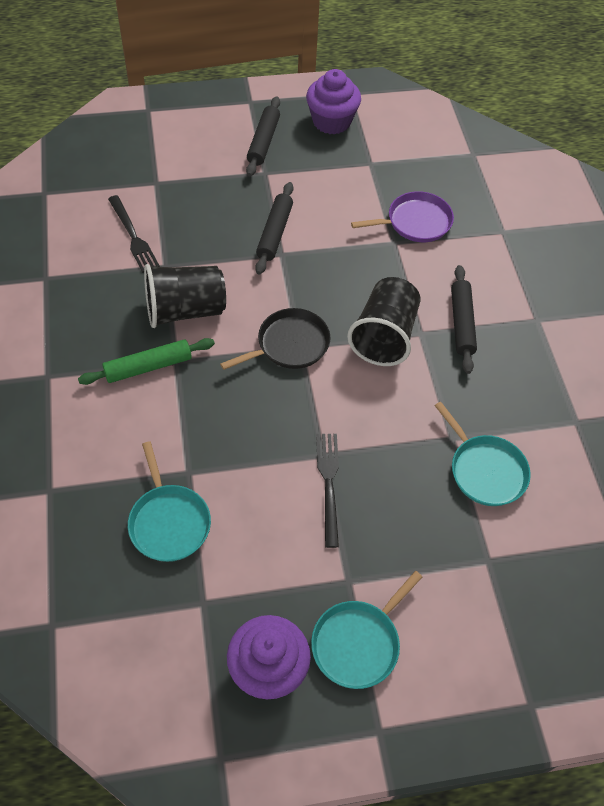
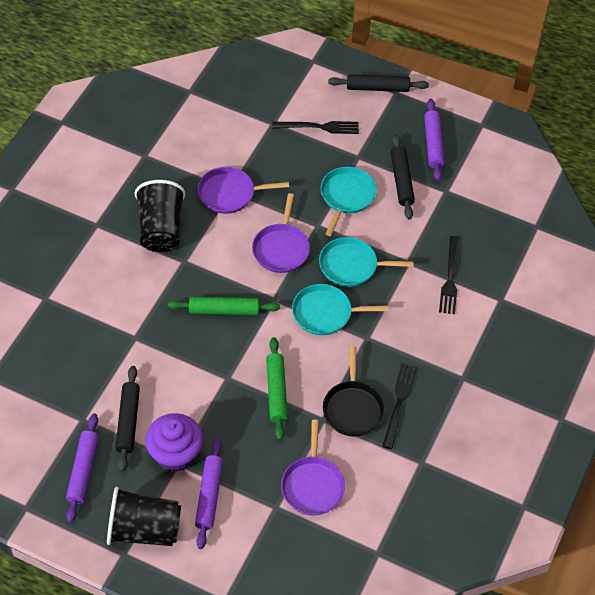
black fork: [108,195,160,273] [316,434,339,548] = 2 -> [272,121,359,134] [382,364,417,449] [439,236,459,314] = 3
green rolling pin: [78,338,215,385] = 1 -> [168,297,280,315] [266,337,288,440] = 2
purple cupcake: [227,615,311,699] [306,69,361,135] = 2 -> [145,413,203,472] = 1
purple pan: [351,191,454,242] = 1 -> [198,167,289,214] [252,193,310,273] [281,420,345,515] = 3
purple rolling pin: none = 0 -> [66,413,99,523] [195,438,223,549] [424,99,444,181] = 3

